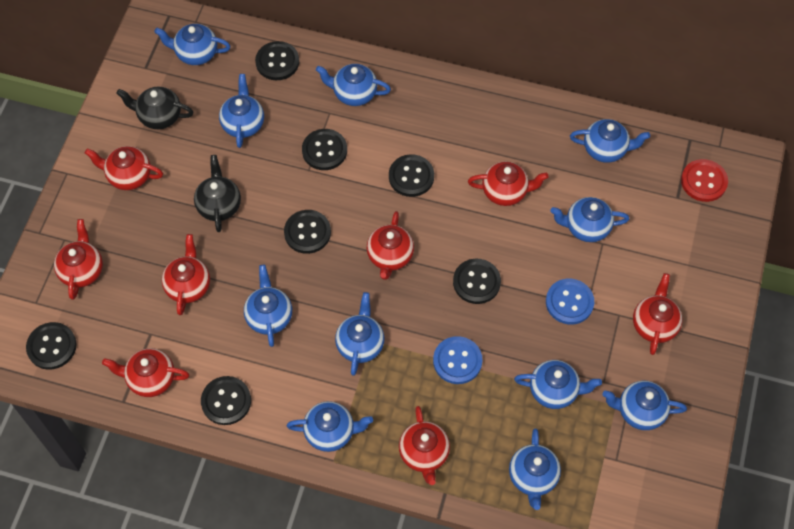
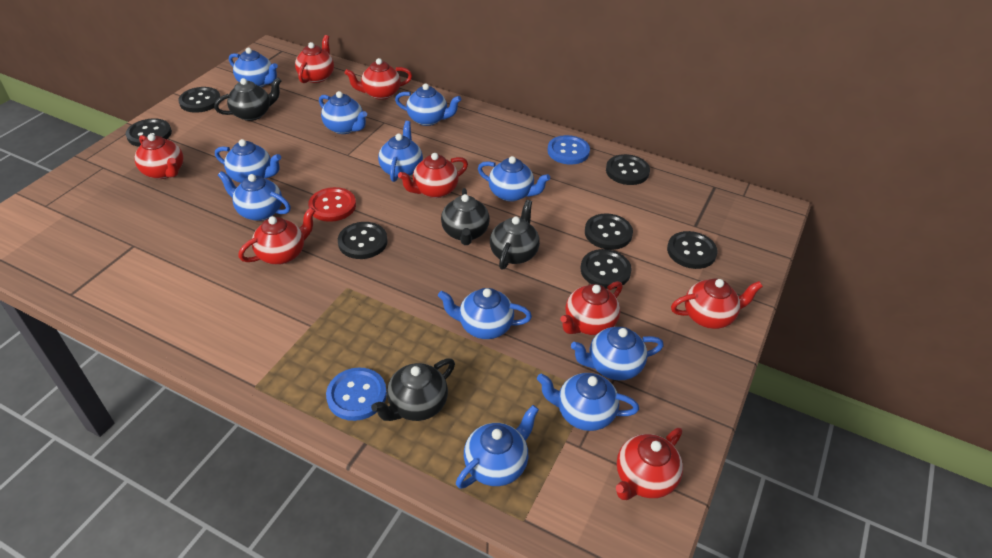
black teapot: [116,86,193,129] [194,155,241,232] = 2 -> [214,78,282,121] [371,358,455,421] [441,188,490,245] [490,200,540,270] = 4

